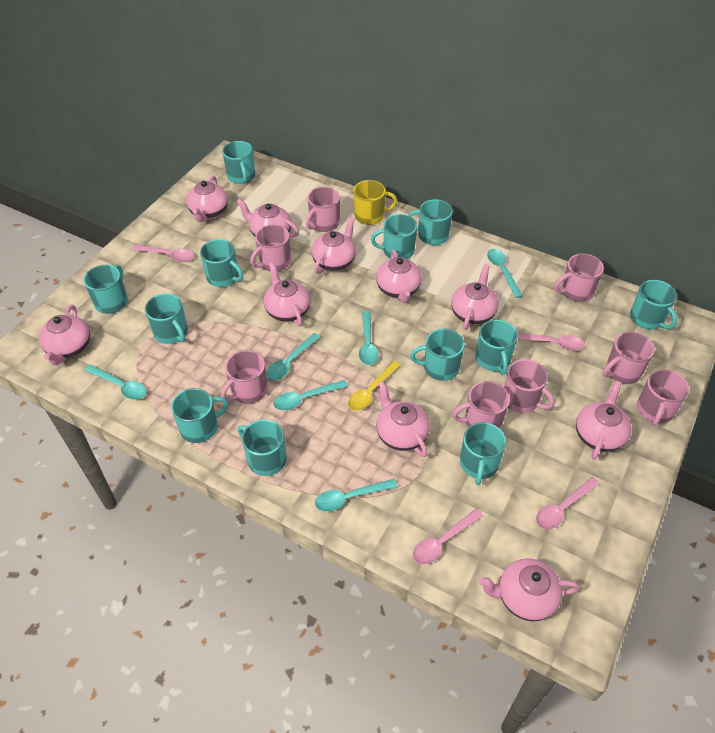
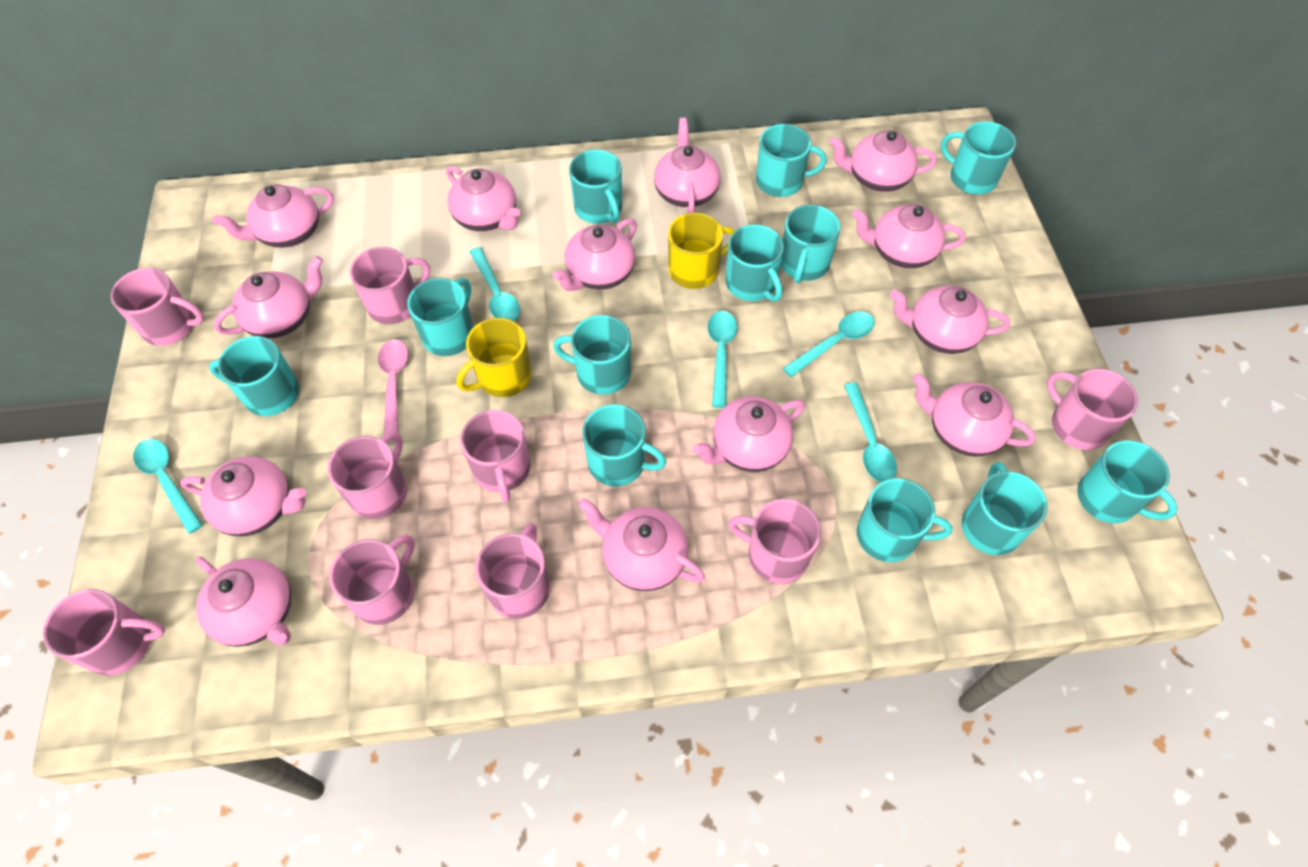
pink mug: [221,350,268,404] [250,225,291,271] [306,187,340,232] [452,381,510,429] [504,359,554,413] [555,254,604,302] [603,332,654,384] [637,369,689,426] = 8 -> [43,589,165,676] [111,268,204,346] [328,432,407,519] [329,534,415,625] [350,247,430,324] [460,410,530,503] [475,523,550,619] [728,499,821,584] [1047,369,1138,450] = 9
pink spoon: [132,245,194,262] [413,508,483,564] [517,333,585,351] [536,477,600,529] = 4 -> [378,339,408,440] = 1
pink teapot: [39,305,90,365] [186,176,228,222] [237,199,299,237] [264,262,310,326] [312,217,356,274] [376,250,422,303] [377,381,430,457] [451,264,498,330] [478,558,580,622] [576,381,631,460] = 10 -> [180,456,306,536] [196,556,292,647] [213,184,334,248] [214,256,323,339] [446,166,521,232] [553,218,637,291] [578,498,705,591] [654,118,720,213] [693,397,805,472] [829,130,937,192] [852,204,966,269] [890,286,1010,354] [912,373,1036,457] = 13
turquoise spoon: [85,365,147,400] [267,333,320,380] [273,380,348,410] [315,479,397,511] [359,311,379,365] [487,249,522,298] = 6 -> [133,439,203,534] [470,247,520,321] [707,311,737,408] [783,312,875,377] [844,383,897,482] = 5
yellow mug: [354,180,397,225] = 1 -> [456,317,532,397] [668,212,735,289] = 2
yellow spoon: [348,361,401,411] = 1 -> none = 0

